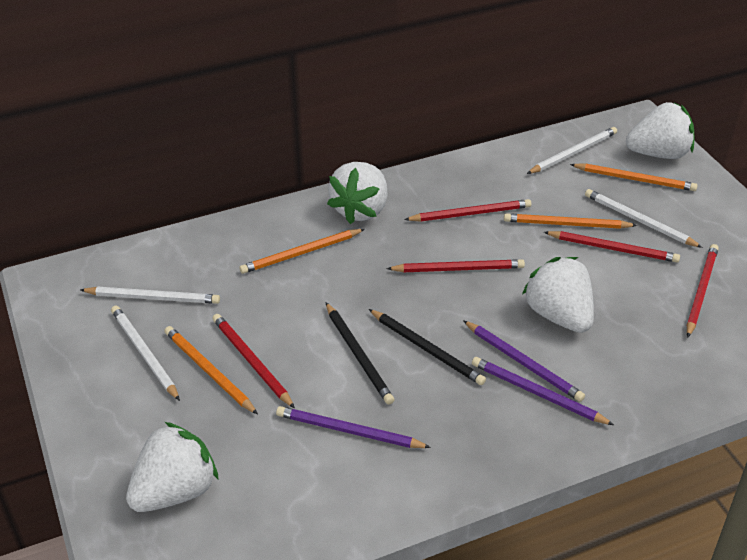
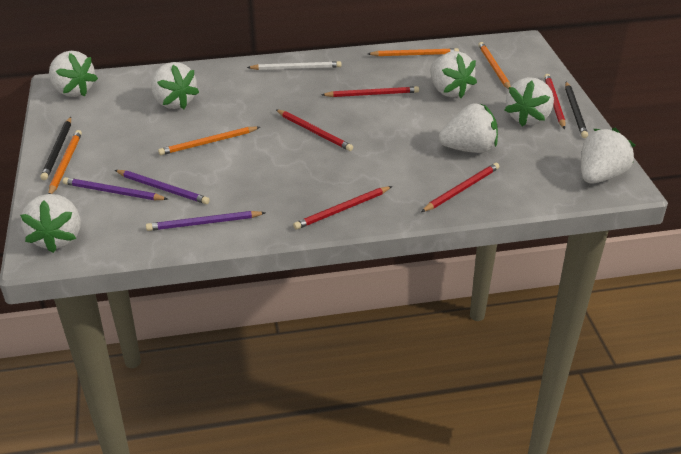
white pencil: [80,287,220,304] [111,306,180,401] [527,127,617,174] [585,189,703,248] = 4 -> [247,61,341,70] = 1
white strawberry: [126,422,219,512] [327,162,388,224] [522,257,594,333] [626,102,695,159] = 4 -> [20,194,81,253] [49,51,98,97] [151,62,199,109] [430,51,477,98] [439,103,498,153] [505,77,554,126] [581,128,635,184] = 7

